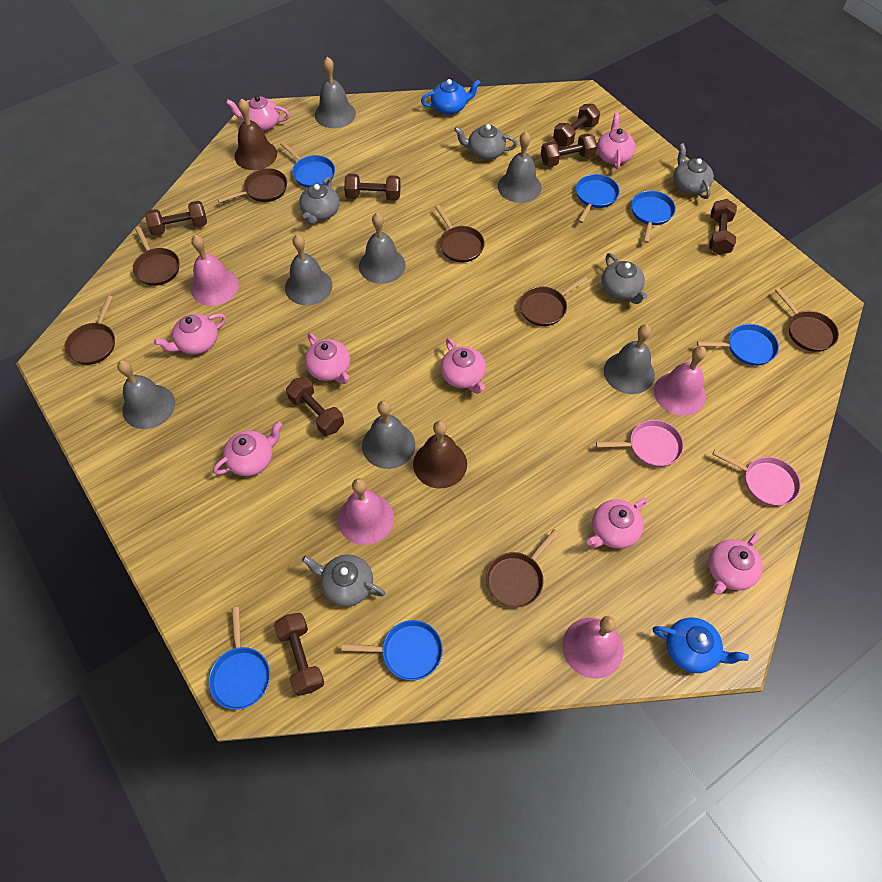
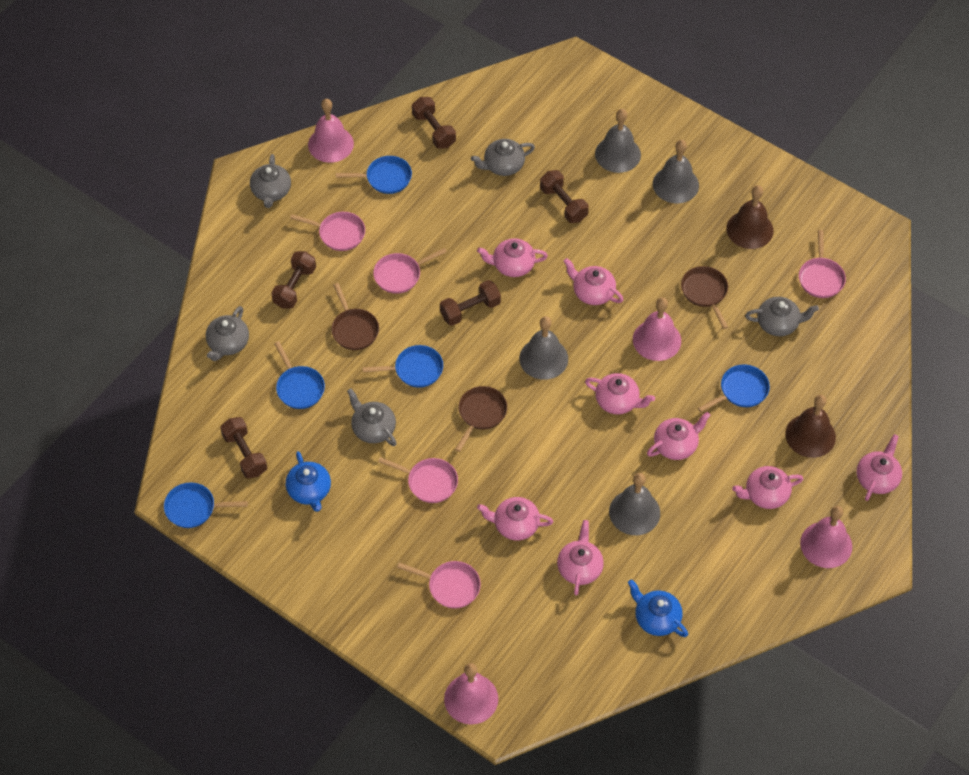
blue pan: [208,607,270,710] [280,142,335,188] [341,620,443,681] [576,174,620,223] [631,191,676,243] [697,324,779,366] = 6 -> [164,482,248,528] [274,341,325,409] [336,156,412,194] [363,345,443,388] [698,364,770,412] = 5
brown dumbbell: [145,201,207,236] [274,612,324,696] [286,377,344,436] [344,174,401,201] [541,133,597,167] [553,104,600,146] [709,199,737,255] = 7 -> [220,417,267,478] [271,251,316,308] [412,97,456,149] [440,280,501,326] [540,170,589,223] = 5
brown pan: [65,295,115,365] [133,227,180,286] [217,168,287,203] [435,205,485,262] [486,529,559,608] [519,276,588,326] [775,288,839,352] = 7 -> [331,283,379,350] [455,386,507,452] [681,266,728,329] = 3
grey bell: [117,360,175,429] [285,234,332,305] [315,57,356,128] [359,213,406,284] [362,400,415,469] [498,131,542,203] [604,324,655,394] = 7 -> [519,316,568,380] [595,109,641,173] [609,473,660,535] [653,140,699,203] = 4
pink pan: [596,420,684,467] [713,450,801,506] = 2 -> [290,212,365,251] [373,248,447,294] [378,457,458,503] [397,561,481,609] [799,230,846,298] = 5

